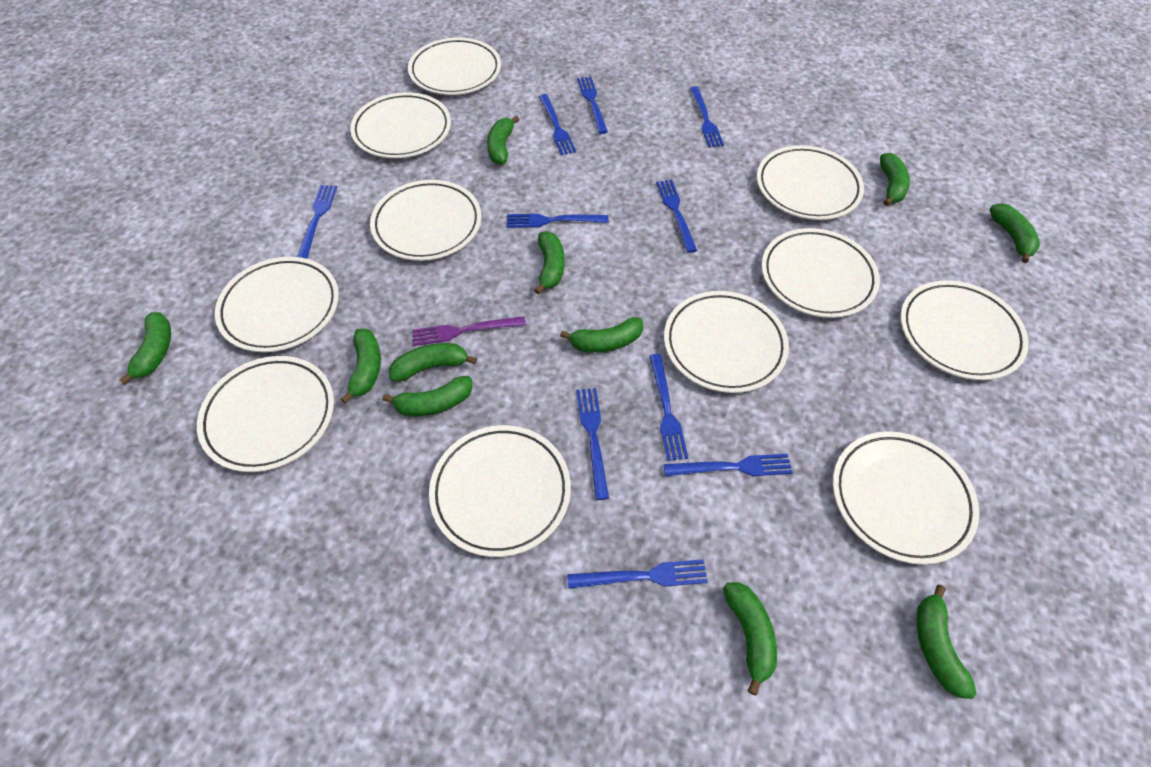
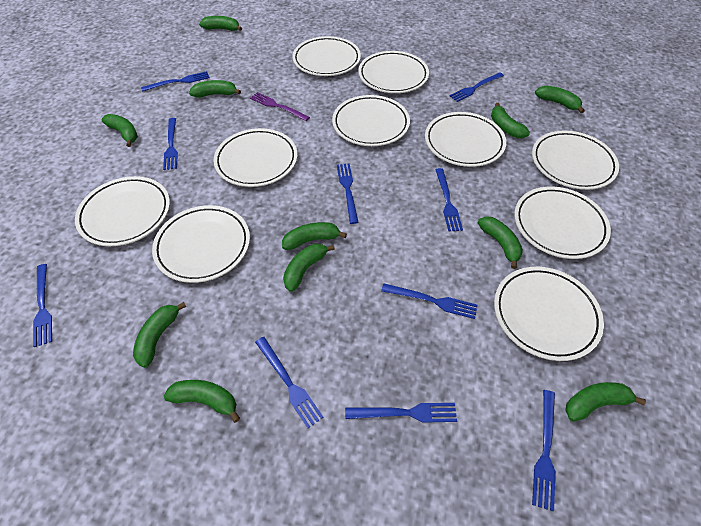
white plate: [197,356,334,472] [215,257,339,352] [350,92,451,158] [370,180,481,261] [408,38,501,95] [429,425,571,557] [664,291,789,393] [757,145,864,220] [761,228,880,318] [833,431,979,565] [900,280,1029,380] = 11 -> [75,176,170,246] [152,205,250,283] [213,128,298,187] [292,36,361,76] [332,95,410,146] [358,51,429,93] [425,112,506,167] [494,267,604,361] [514,187,611,259] [532,131,619,190] = 10

